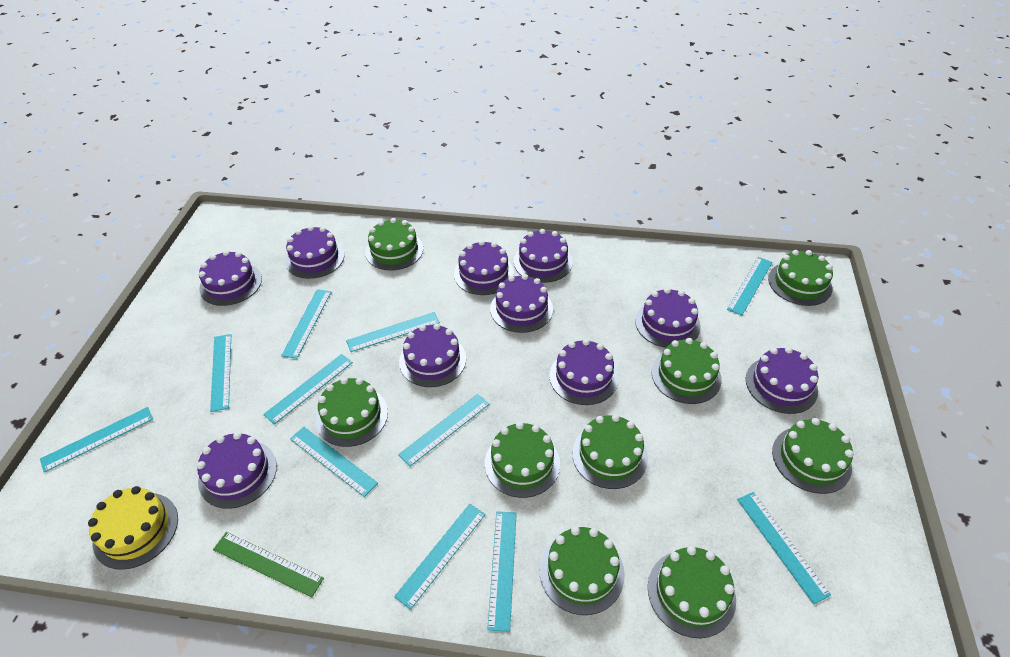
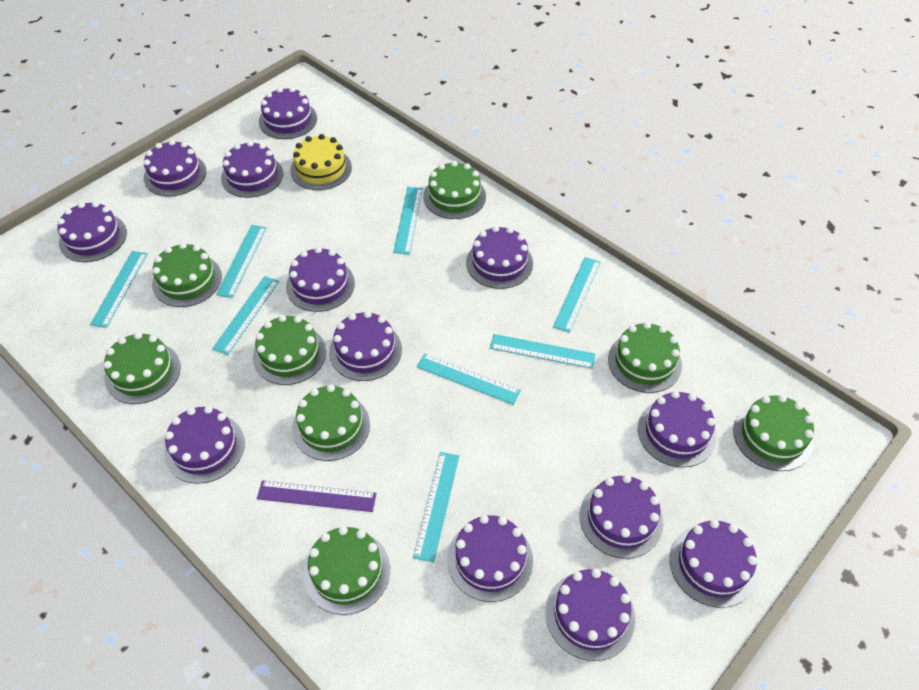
green cake: [316,377,388,447] [365,218,423,271] [485,422,560,498] [540,526,625,615] [572,414,648,489] [648,546,736,638] [652,338,722,404] [768,250,833,306] [772,418,854,494] = 9 -> [103,332,181,404] [152,242,222,307] [253,315,326,385] [292,384,370,461] [303,526,390,615] [423,161,486,219] [608,322,682,393] [733,395,814,471] = 8
green ruler: [213,532,324,598] = 1 -> none = 0
purple cake: [197,432,277,509] [199,250,262,306] [285,226,345,279] [399,323,466,387] [454,240,514,295] [490,274,553,333] [514,229,573,283] [549,339,618,405] [635,288,701,348] [746,347,818,414] = 10 -> [57,201,127,262] [144,140,206,196] [164,406,245,484] [221,141,283,198] [259,87,317,139] [286,247,355,312] [329,311,402,381] [447,515,533,602] [466,226,533,289] [546,568,635,661] [579,475,663,559] [638,391,717,467] [670,519,757,608] = 13
purple ruler: none = 0 -> [257,480,376,512] = 1
turquoise ruler: [40,407,153,473] [210,334,231,412] [263,354,353,424] [281,289,331,359] [290,427,378,497] [346,312,440,352] [394,504,486,610] [398,394,489,466] [487,511,517,632] [727,257,772,316] [737,492,831,604] = 11 -> [90,251,148,328] [212,276,279,355] [216,225,267,298] [393,187,423,254] [413,452,459,562] [416,353,521,405] [490,334,596,369] [553,257,601,333] = 8

